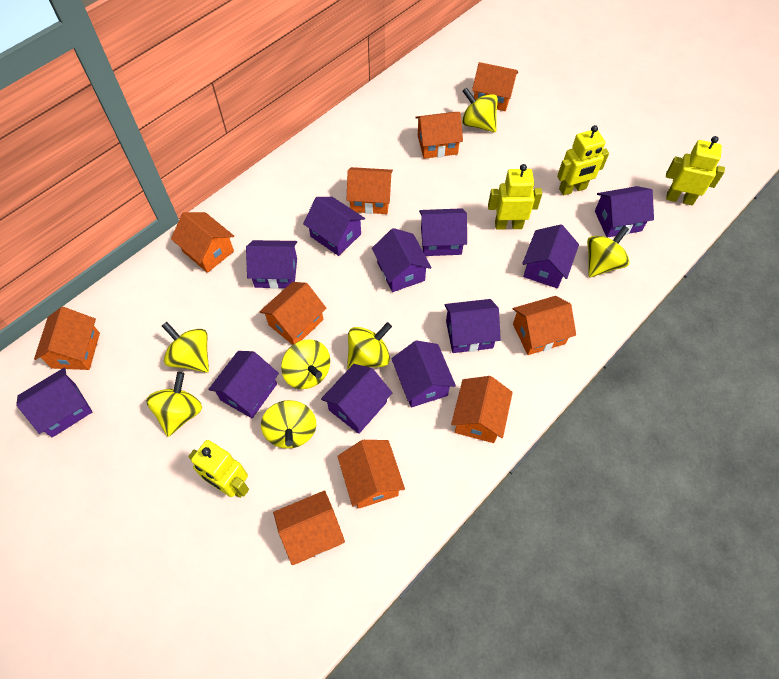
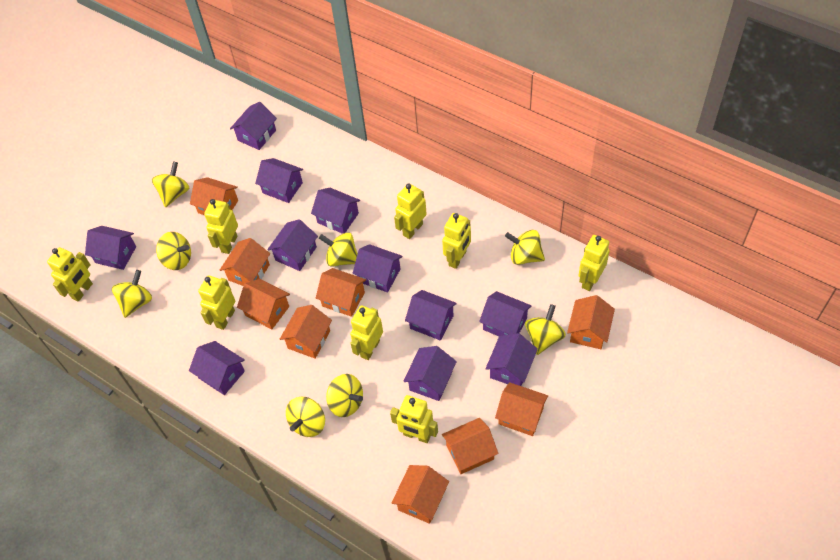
orange house: [34,307,100,370] [171,212,234,273] [259,282,327,345] [273,490,345,565] [337,440,405,509] [346,167,393,214] [415,112,463,159] [451,376,513,443] [472,62,518,111] [513,296,576,355] = 10 -> [190,177,238,215] [220,238,270,286] [237,279,290,329] [280,305,332,359] [316,268,366,317] [392,465,449,524] [442,418,498,474] [495,382,548,436] [567,295,615,349] = 9
yellow robot: [188,440,249,498] [488,164,542,230] [557,125,609,196] [666,136,725,205] = 4 -> [47,247,93,302] [198,275,235,330] [204,199,238,254] [350,305,383,360] [390,395,438,443] [394,183,427,239] [442,213,471,269] [578,235,610,291] = 8
yellow spinning top: [146,372,202,437] [162,322,209,373] [261,400,316,449] [281,339,330,389] [347,322,392,369] [462,87,498,132] [587,226,630,277] = 7 -> [112,270,152,318] [152,161,189,207] [156,232,191,270] [286,397,325,437] [319,232,358,267] [326,374,363,417] [505,230,545,265] [525,304,566,355] = 8

